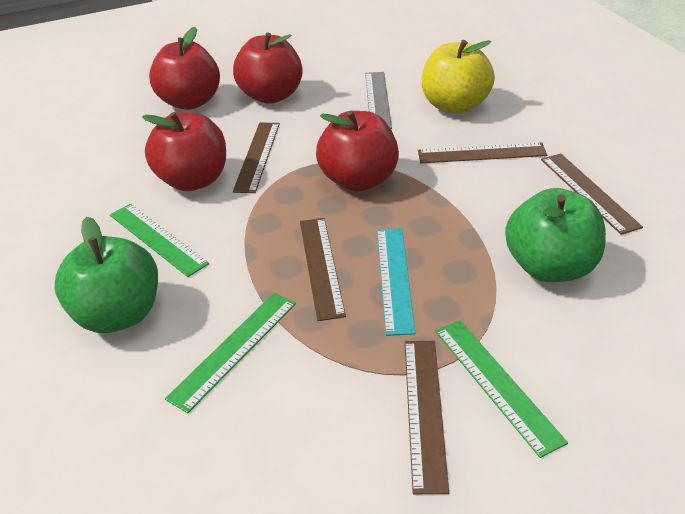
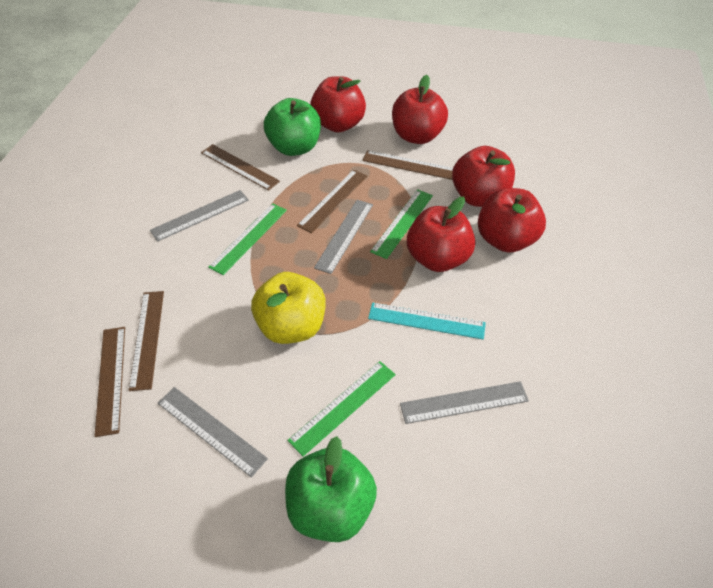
grey ruler: [365,72,392,129] = 1 -> [150,190,249,242] [158,387,268,477] [314,200,373,274] [400,381,529,424] = 4
red apple: [142,112,226,191] [149,27,220,110] [233,33,303,104] [316,111,399,192] = 4 -> [310,76,366,132] [392,75,448,144] [407,197,475,272] [452,146,515,207] [478,188,546,253] = 5

